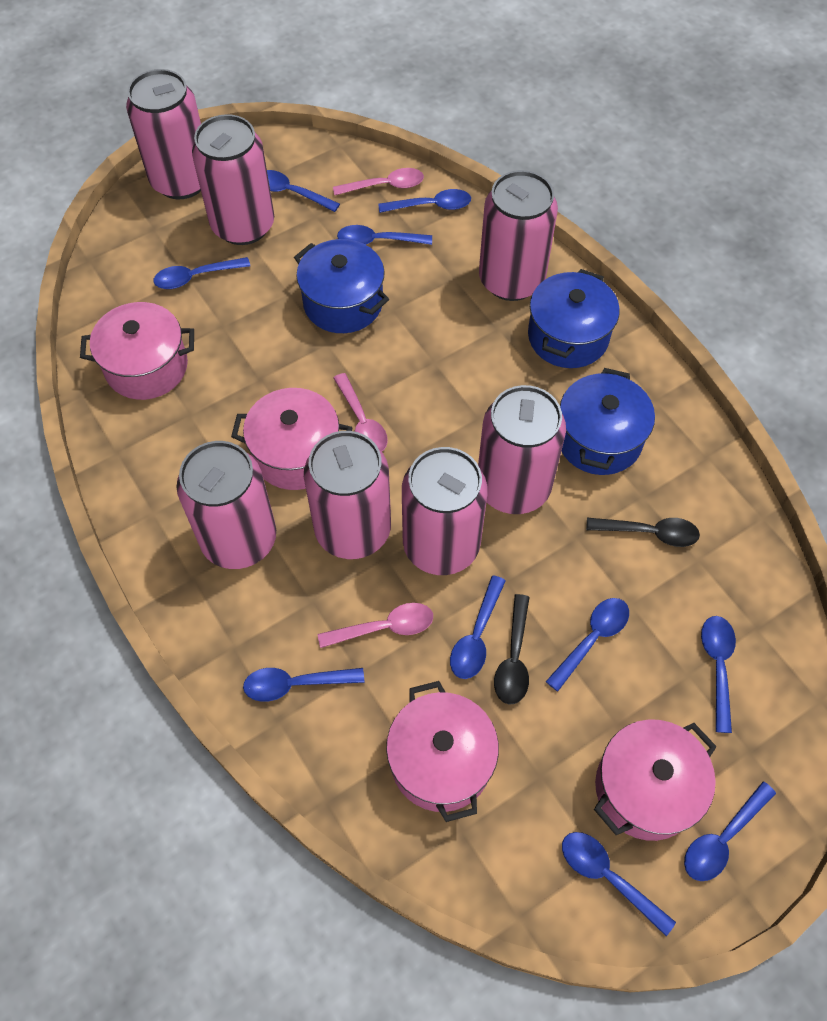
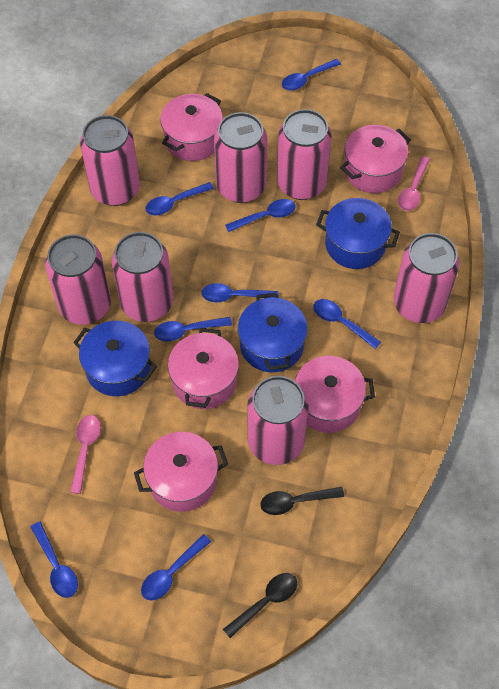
blue spoon: [153,257,250,289] [243,668,364,702] [267,170,340,212] [337,225,432,245] [378,189,471,213] [450,575,506,679] [546,598,629,691] [562,832,676,936] [684,781,776,881] [701,616,736,733] = 10 -> [31,521,78,598] [141,534,211,600] [145,182,214,216] [154,317,232,341] [201,283,278,302] [225,199,296,232] [282,59,341,91] [314,299,381,349] = 8
pink pot: [80,302,194,400] [231,388,353,490] [386,681,499,822] [594,720,717,841] = 4 -> [134,432,228,512] [160,93,223,161] [168,328,239,409] [295,356,375,433] [340,125,411,193] = 5
pink spoon: [318,603,433,648] [333,168,424,195] [333,373,388,451] = 3 -> [70,415,101,494] [398,156,430,211] = 2

